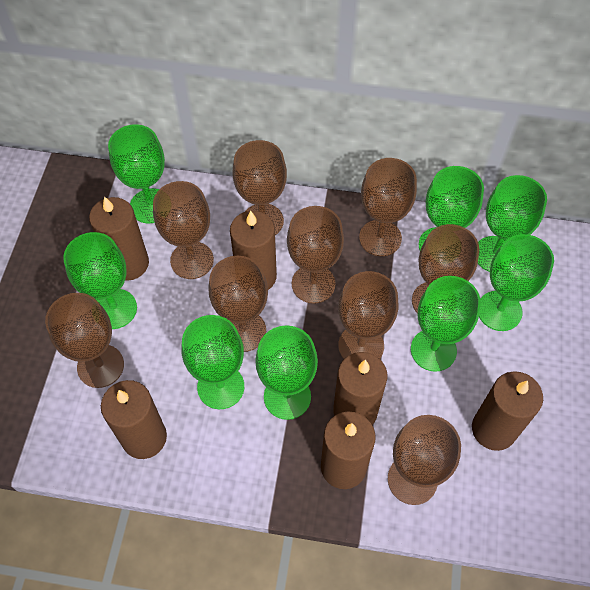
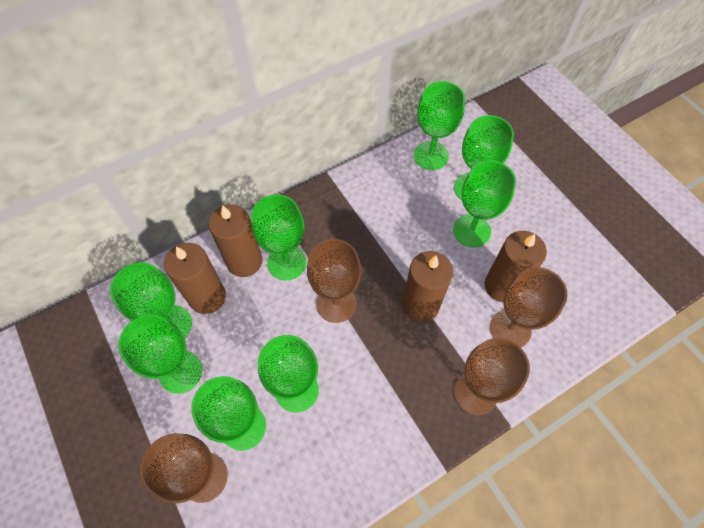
brown candle: [89,196,149,281] [101,380,167,459] [230,211,277,290] [321,411,376,489] [333,352,387,425] [472,371,543,451] = 6 -> [164,243,226,314] [208,204,263,277] [402,251,453,322] [484,231,547,302] = 4
brown goblet: [45,293,124,388] [153,181,214,279] [208,256,268,352] [232,140,287,235] [287,206,344,303] [338,271,399,359] [359,158,417,256] [388,415,461,505] [412,224,479,314] = 9 -> [140,433,228,504] [307,239,361,323] [454,338,530,415] [490,267,568,347] = 4

